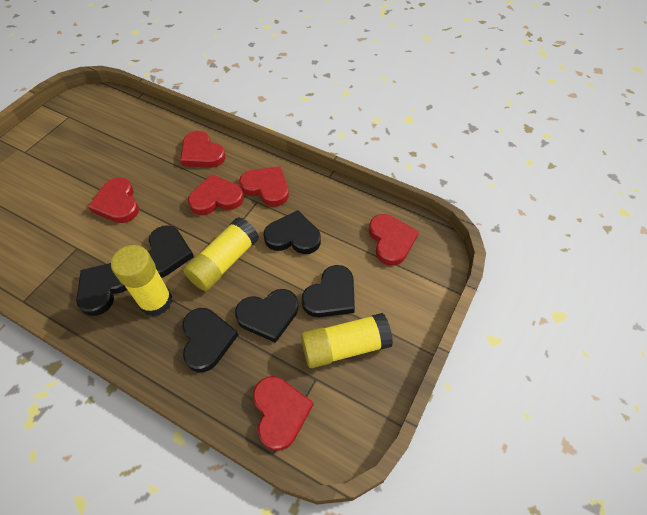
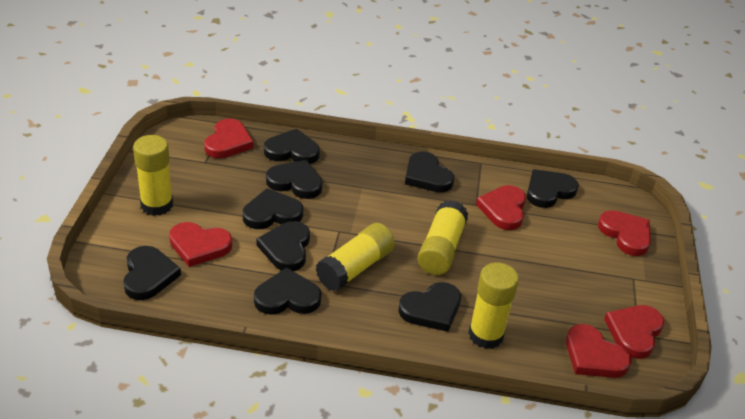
black heart: [76,263,127,316] [148,225,194,278] [182,308,238,372] [235,289,298,343] [264,210,321,254] [302,265,355,317] = 6 -> [123,246,181,300] [243,188,303,229] [254,268,321,315] [257,221,310,271] [264,129,320,164] [266,160,323,199] [398,282,461,332] [405,151,454,192] [527,169,579,208] = 9
yellow glue stick: [111,245,172,316] [183,217,259,291] [301,313,393,368] = 3 -> [133,135,173,216] [315,223,395,292] [417,200,468,275] [468,262,519,349] = 4

